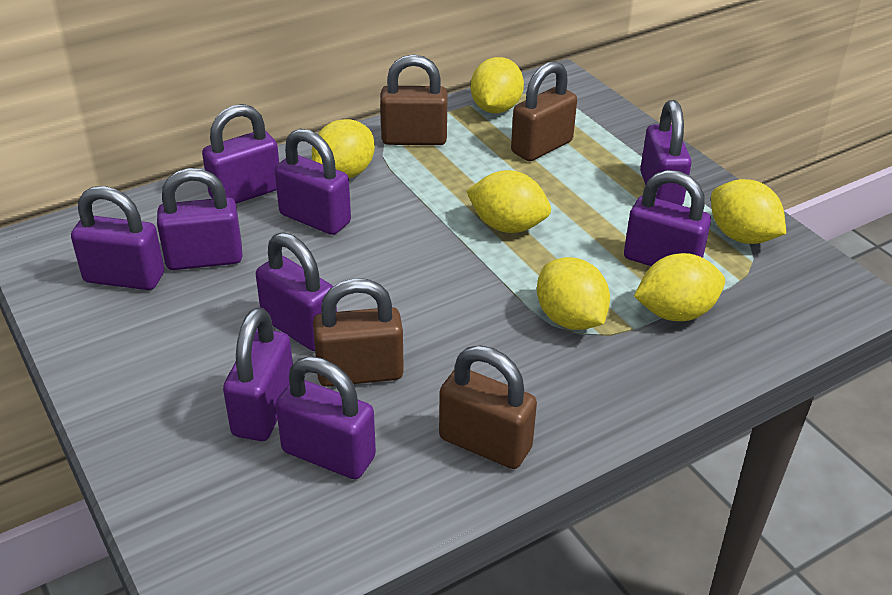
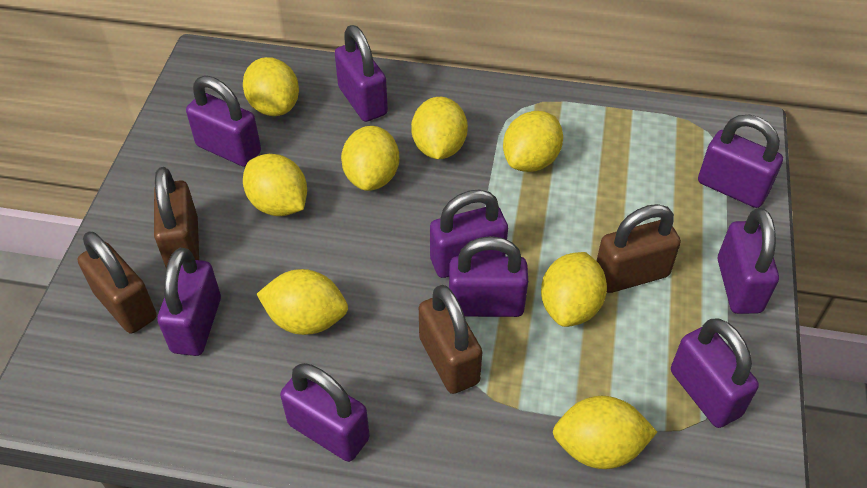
yellow lemon: [312,119,375,179] [466,170,551,233] [471,57,524,113] [537,257,610,330] [634,253,725,321] [711,179,786,244] = 6 -> [243,57,299,116] [243,154,307,216] [257,269,348,335] [341,126,399,191] [411,97,468,159] [503,111,563,172] [541,252,607,327] [553,396,657,469] = 8

